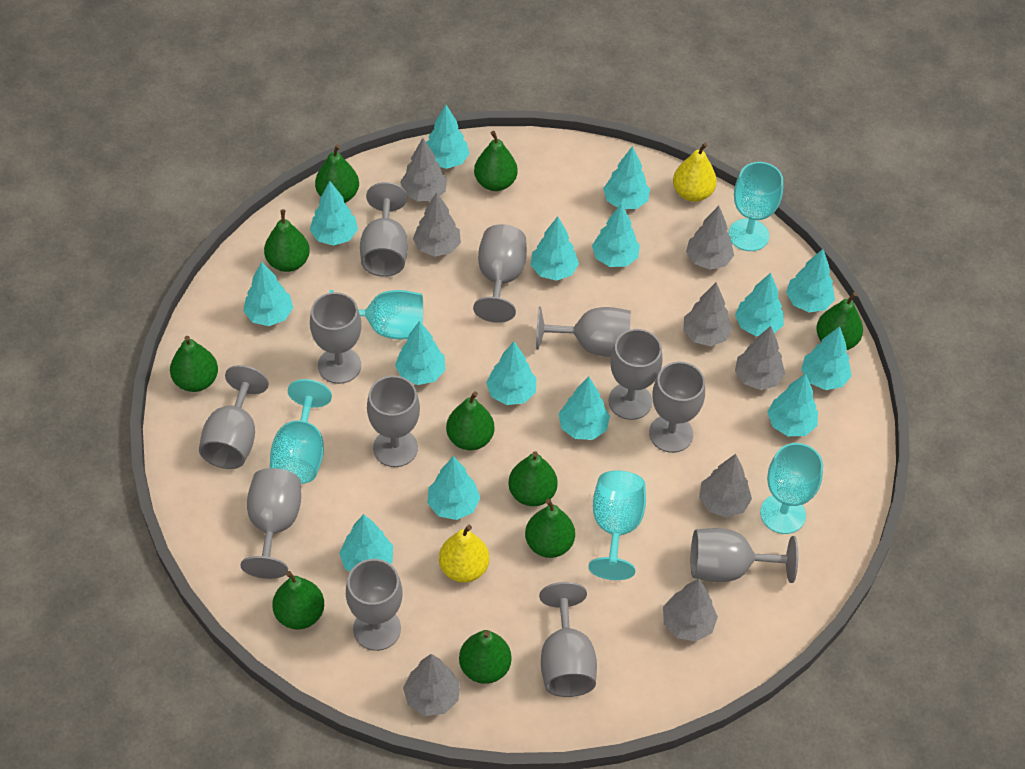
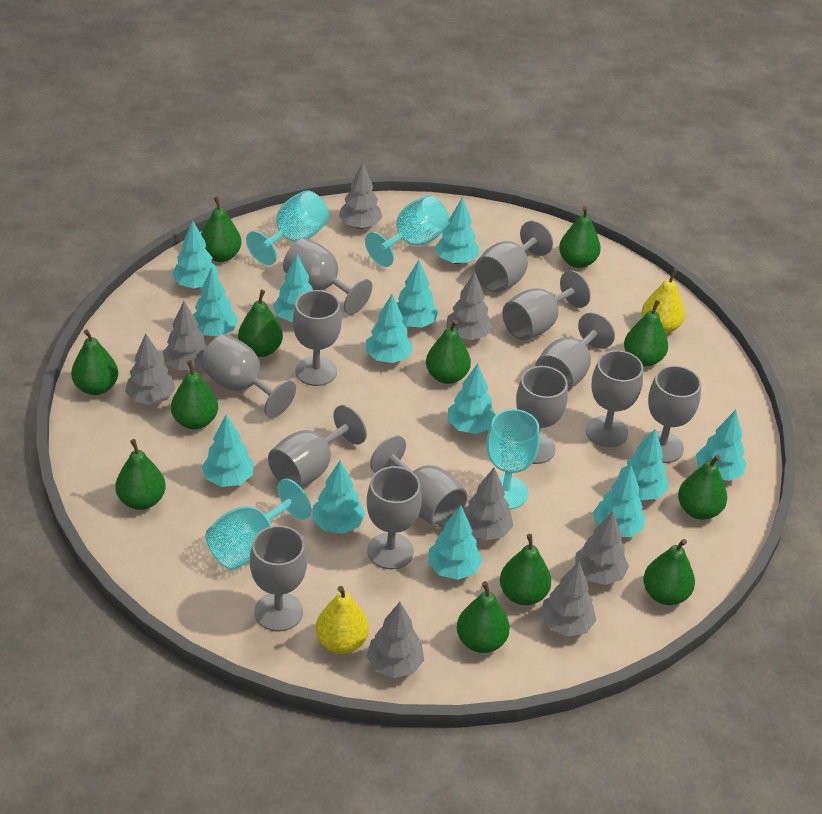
green pear: [170,336,218,392] [264,209,310,272] [272,571,324,629] [315,144,359,203] [446,392,494,450] [459,630,511,684] [474,131,518,191] [508,451,558,506] [525,499,575,558] [816,292,863,350] = 10 -> [71,329,118,395] [115,439,166,510] [171,360,218,429] [201,196,241,262] [238,290,283,357] [426,320,471,384] [457,581,510,653] [500,534,551,605] [559,206,601,268] [624,300,668,366] [643,539,695,605] [678,454,727,520] = 12
grey goblet: [199,365,269,469] [240,468,301,579] [310,292,361,384] [346,559,403,651] [360,182,408,277] [367,376,420,467] [473,224,527,323] [536,307,631,357] [539,582,597,697] [608,329,663,420] [649,362,705,453] [691,528,798,583] = 12 -> [201,334,296,418] [250,525,307,631] [268,405,367,487] [283,238,372,315] [293,290,342,386] [367,466,422,569] [370,435,467,528] [475,221,553,293] [502,270,591,340] [516,366,568,464] [535,312,615,390] [586,350,643,447] [641,365,701,463] = 13
turquoise goblet: [270,379,332,484] [329,290,423,339] [588,470,646,580] [728,162,783,251] [760,443,823,534] = 5 -> [206,479,311,570] [246,190,329,266] [365,195,449,267] [487,409,540,509] = 4
turquoise tree: [243,261,293,326] [310,181,358,246] [339,514,393,572] [395,321,445,385] [426,105,470,169] [427,456,480,520] [486,342,536,405] [531,216,579,281] [559,377,610,440] [592,204,640,267] [603,146,650,209] [735,273,784,336] [767,373,818,436] [786,249,835,312] [801,326,852,390] = 15 -> [172,220,219,288] [193,268,238,336] [202,414,254,487] [273,254,313,322] [312,460,365,534] [366,294,413,363] [397,260,438,327] [428,505,482,580] [435,197,479,264] [448,363,495,434] [593,465,645,537] [617,429,668,500] [696,410,747,481] = 13

